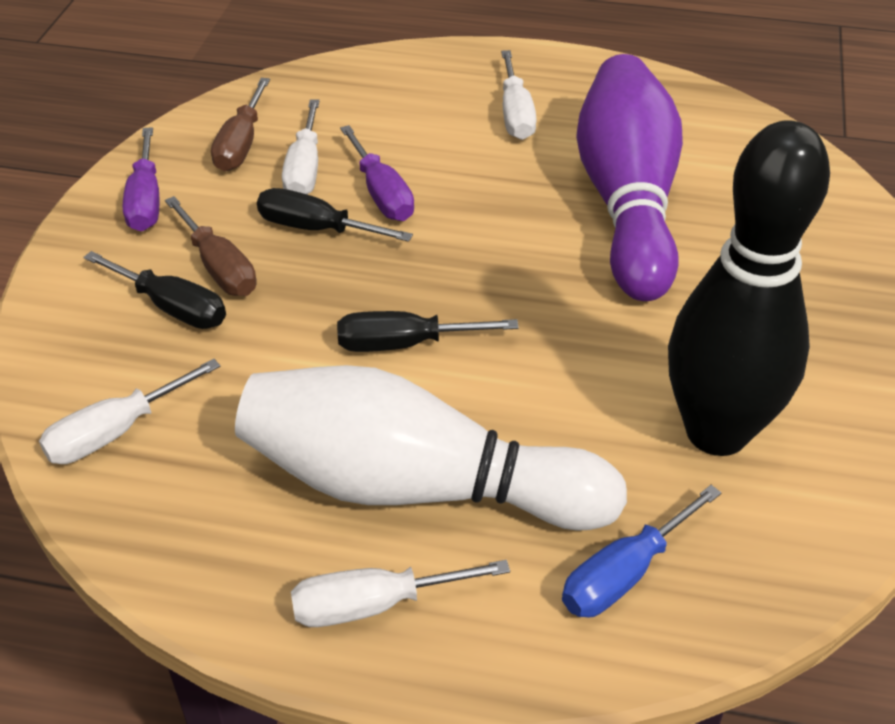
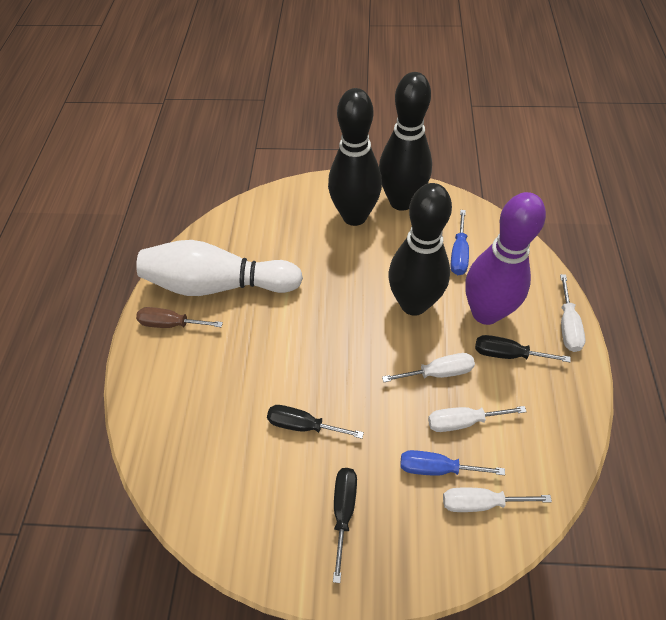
black bowling pin: [668,120,830,456] = 1 -> [328,88,382,226] [379,72,432,211] [388,183,452,316] = 3
blue screwdriver: [562,485,721,618] = 1 -> [400,450,505,476] [451,210,469,275] = 2
brown screwdriver: [165,196,257,296] [211,78,270,171] = 2 -> [136,307,223,328] = 1
purple screwdriver: [123,127,159,231] [340,125,414,221] = 2 -> none = 0

